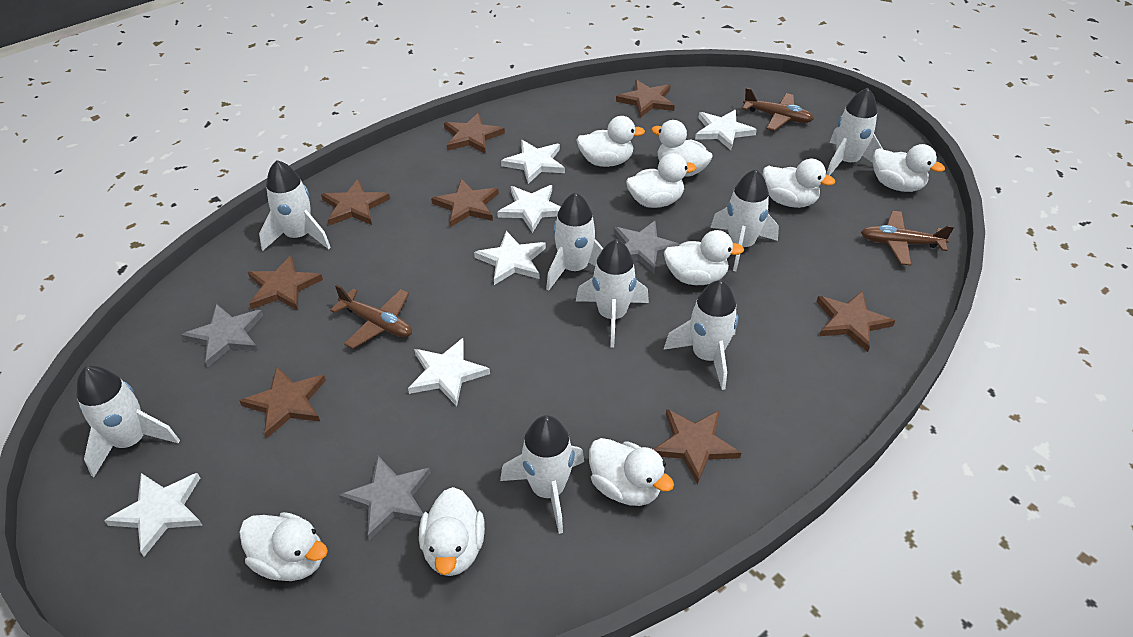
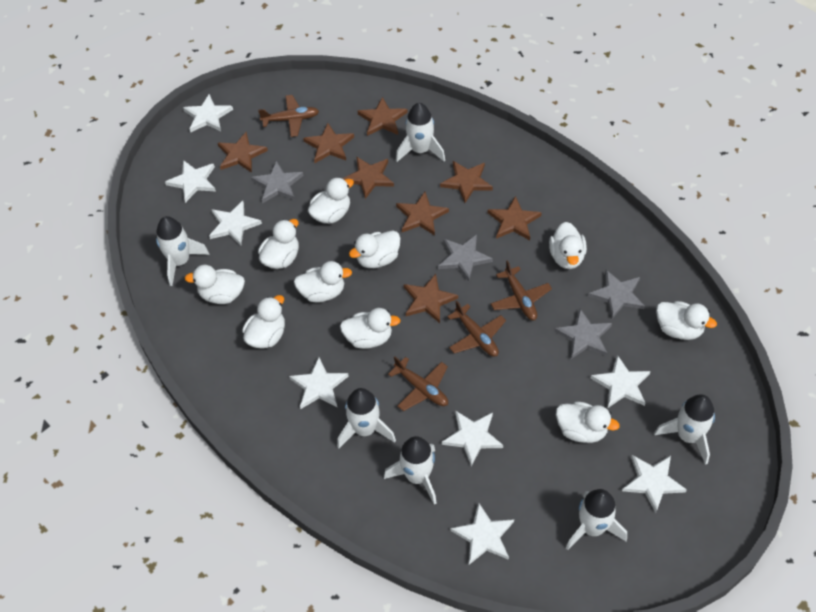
brown plane: [330,284,412,349] [742,88,814,131] [861,211,954,265] = 3 -> [258,95,319,137] [388,357,448,411] [447,301,506,357] [491,260,552,320] = 4
grey star: [182,304,263,367] [339,456,431,540] [613,221,680,273] = 3 -> [251,161,303,203] [438,234,493,281] [554,309,612,359] [588,270,645,319] = 4
white duck: [239,512,328,581] [419,487,485,576] [577,116,645,167] [589,438,674,506] [626,153,696,208] [651,120,713,177] [664,230,744,285] [763,159,835,208] [873,144,945,192] = 9 -> [185,265,245,304] [242,295,285,349] [258,219,299,269] [294,261,352,303] [308,177,354,224] [340,308,401,349] [349,230,400,268] [549,222,587,269] [556,401,620,443] [656,301,717,340] = 10
white rocket: [76,366,180,477] [259,160,331,251] [500,415,584,534] [546,192,603,291] [576,239,649,348] [664,280,738,390] [710,169,779,271] [826,88,883,176] = 8 -> [156,216,210,286] [337,388,396,448] [384,436,437,505] [396,103,445,162] [566,489,627,550] [654,394,715,465] = 6
white star: [104,473,203,556] [408,338,490,406] [474,231,546,285] [497,185,561,233] [501,140,565,184] [695,110,757,150] = 6 -> [165,160,216,203] [183,94,233,133] [209,201,262,246] [289,357,349,409] [442,410,503,466] [451,502,514,565] [591,355,651,408] [622,455,687,513] = 8

